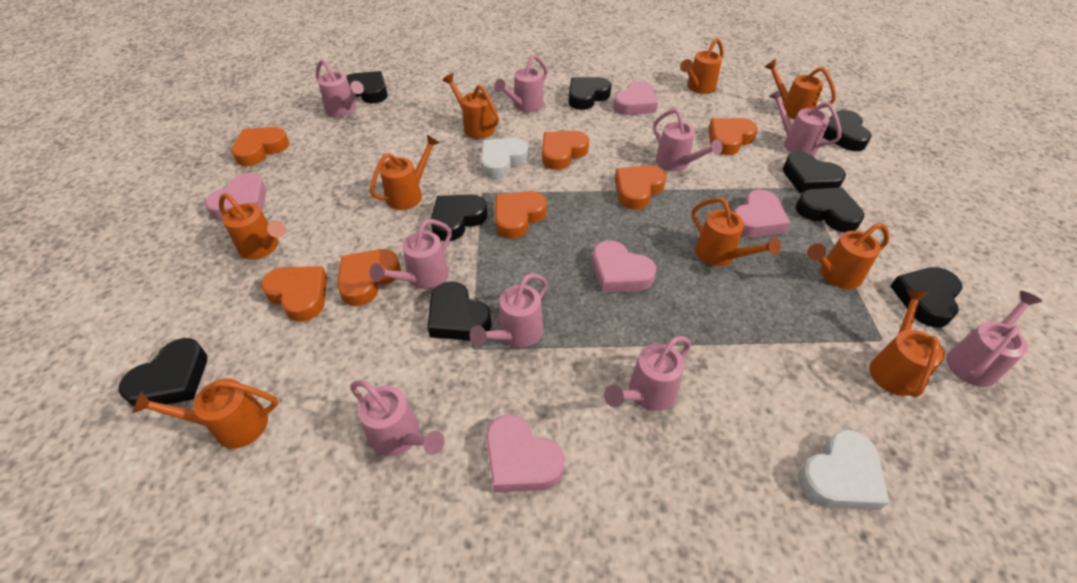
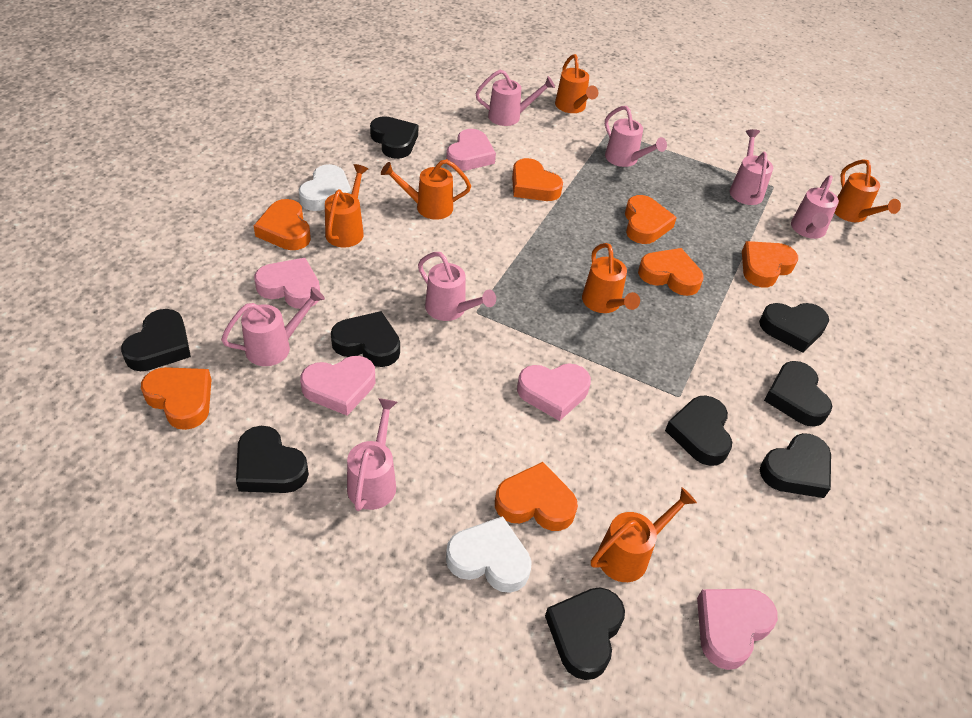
orange watering can: [132,378,278,448] [219,193,286,260] [370,135,440,210] [442,73,499,139] [680,38,723,94] [692,198,781,266] [765,59,836,119] [807,223,889,289] [869,289,945,398] = 9 -> [325,164,368,247] [381,159,471,220] [555,54,598,113] [582,243,640,313] [591,488,697,582] [834,159,901,222] = 6
pink watering can: [316,59,364,117] [350,380,445,456] [369,219,452,290] [469,273,548,347] [494,55,548,112] [604,336,691,411] [653,109,722,171] [768,89,841,155] [946,291,1042,387] = 9 -> [221,287,325,366] [347,398,397,511] [418,252,496,321] [476,70,555,126] [605,106,667,167] [730,129,773,205] [791,175,839,239] = 7

